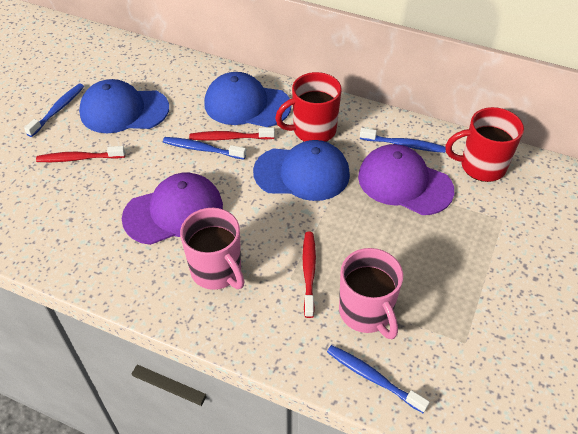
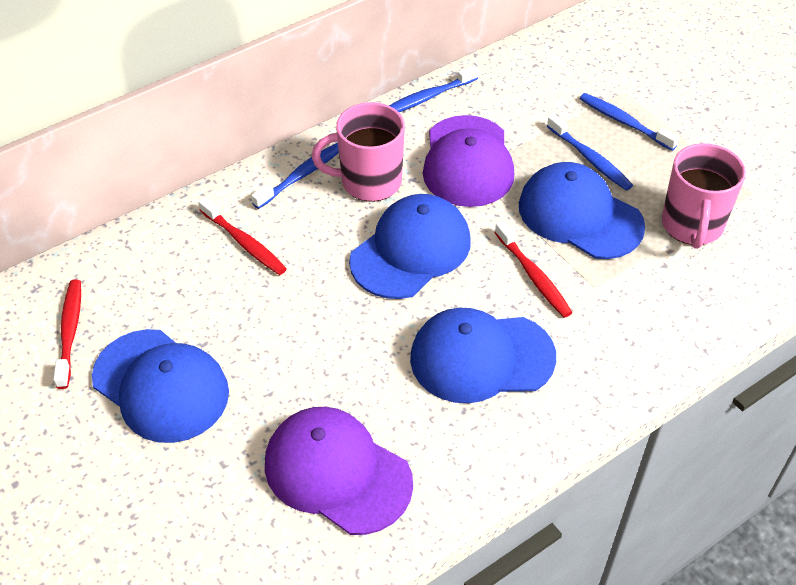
blue cap: [79,79,169,133] [204,72,291,127] [253,140,350,201] = 3 -> [92,329,229,443] [349,194,471,299] [410,308,556,403] [519,162,645,259] = 4
red mug: [275,72,342,142] [445,107,524,182] = 2 -> none = 0

